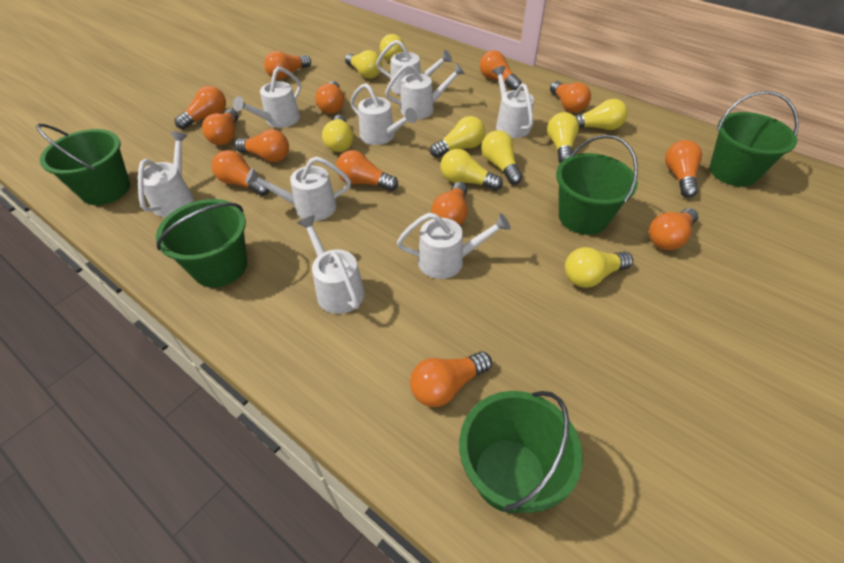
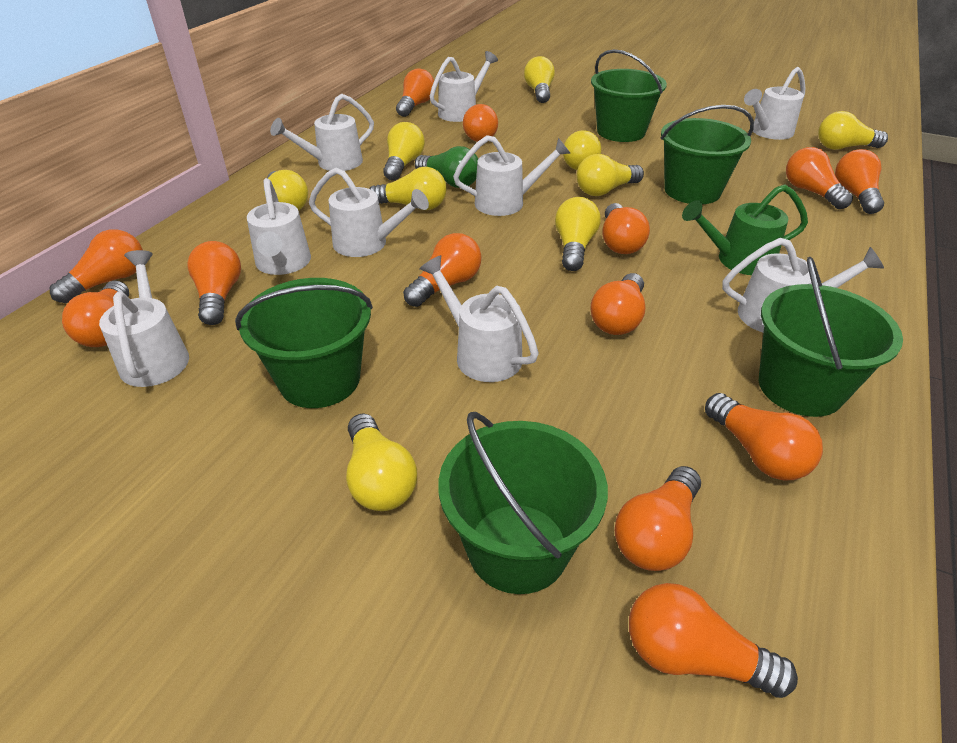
green light bulb: none = 0 -> [415,146,478,188] = 1
green watering can: none = 0 -> [682,184,808,275] = 1

